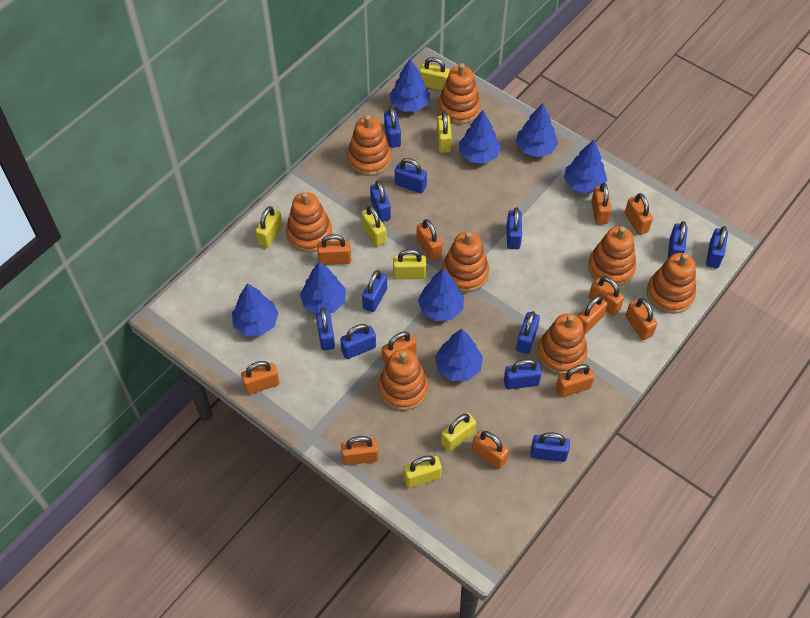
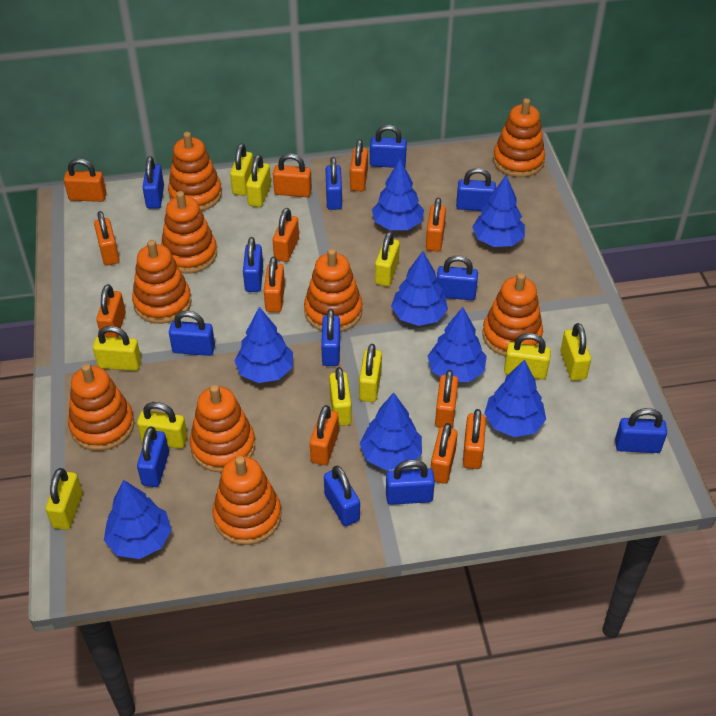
orange stacking toy: [286,192,333,253] [347,115,391,176] [378,349,428,411] [438,63,481,124] [442,232,489,292] [537,313,588,375] [588,226,636,287] [647,253,696,314] = 8 -> [68,364,135,451] [132,240,192,324] [161,191,217,274] [168,132,222,211] [190,385,255,472] [213,456,281,545] [304,249,363,332] [483,273,543,357] [493,98,545,177] = 9
yellow padlock: [255,206,283,248] [361,205,387,247] [393,249,426,279] [404,456,442,488] [419,57,450,91] [437,111,452,153] [441,413,476,452] = 7 -> [45,468,83,530] [93,326,141,371] [137,402,188,449] [230,143,253,196] [246,155,271,207] [329,367,352,426] [359,344,382,402] [375,231,400,286] [504,333,551,379] [560,323,591,381] = 10

